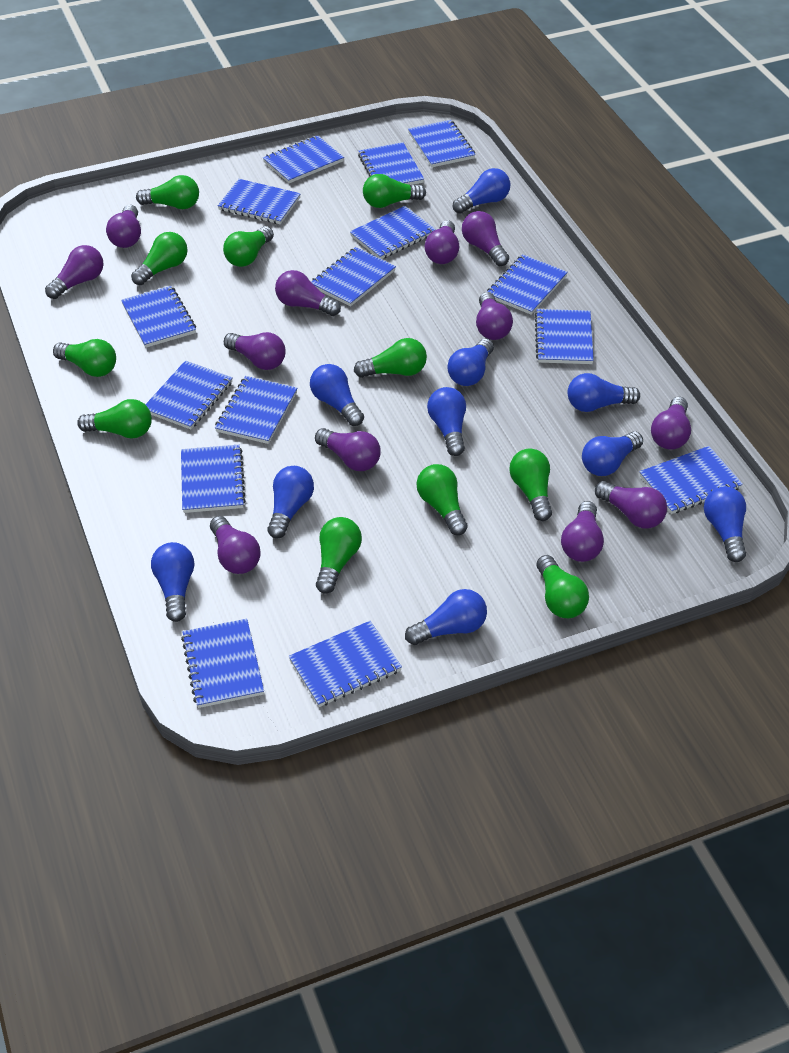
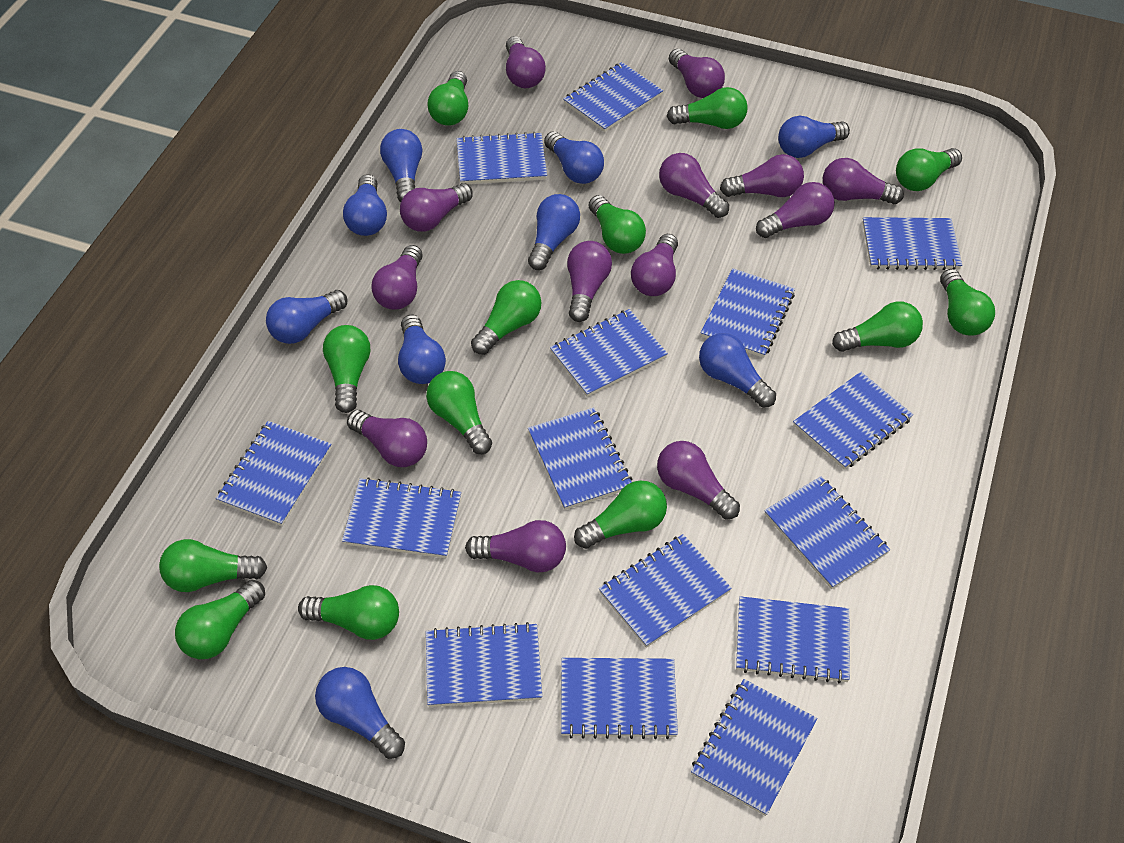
blue light bulb: [151,542,194,622] [267,466,314,539] [310,364,364,426] [405,589,487,645] [427,387,466,456] [447,339,494,386] [453,168,510,214] [568,373,640,412] [582,432,643,476] [704,487,746,562] = 10 -> [266,290,347,344] [315,667,405,759] [343,174,387,236] [380,129,422,202] [398,315,446,384] [528,194,580,270] [544,131,604,184] [699,333,776,408] [778,116,850,158] = 9
green light bulb: [53,339,116,377] [77,399,152,438] [131,232,188,285] [136,175,199,209] [223,226,274,267] [316,517,362,594] [354,338,427,378] [363,174,426,208] [417,464,468,535] [509,449,552,521] [536,555,589,618] = 11 -> [159,539,267,592] [175,580,265,659] [298,585,399,640] [323,325,370,413] [426,371,492,454] [427,71,468,126] [471,280,541,355] [574,480,667,549] [588,195,646,254] [667,87,748,129] [832,301,923,352] [896,148,962,191] [940,269,995,336] = 13
purple light bulb: [45,245,104,299] [106,205,141,248] [210,516,261,574] [224,332,286,370] [275,270,341,316] [315,428,381,471] [425,220,459,264] [462,211,509,266] [476,292,513,340] [561,501,604,562] [595,481,667,529] [651,397,691,450] = 12 -> [347,410,427,467] [372,245,423,310] [400,183,473,232] [465,520,566,572] [506,36,546,88] [567,241,612,322] [631,234,678,296] [657,441,740,520] [659,153,729,218] [669,49,725,98] [720,154,804,197] [756,182,835,238] [823,158,904,204] = 13

